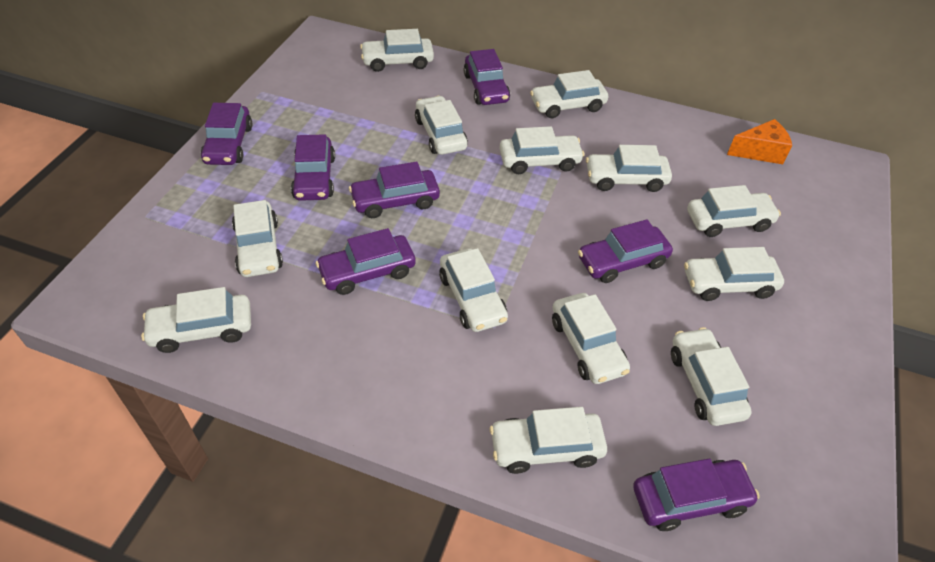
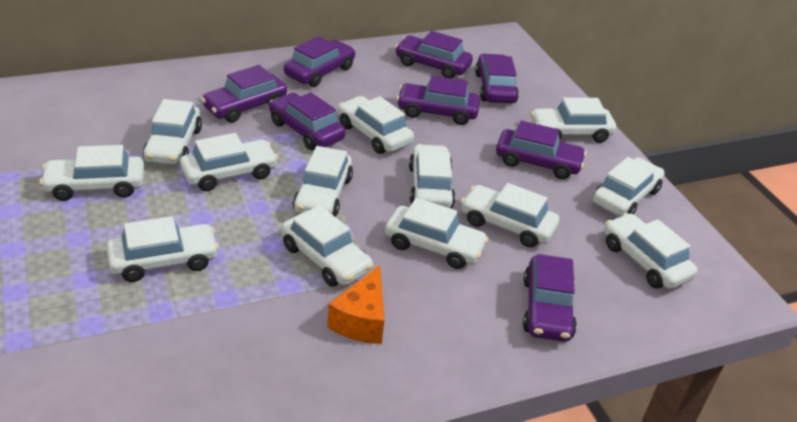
purple car: [201,103,252,165] [291,134,335,201] [316,228,416,295] [349,162,440,218] [464,49,510,105] [578,219,673,283] [633,458,759,531] = 7 -> [201,65,287,123] [269,92,346,150] [284,36,356,87] [395,31,473,79] [397,76,480,125] [475,54,519,103] [496,121,586,179] [523,254,577,342] = 8

